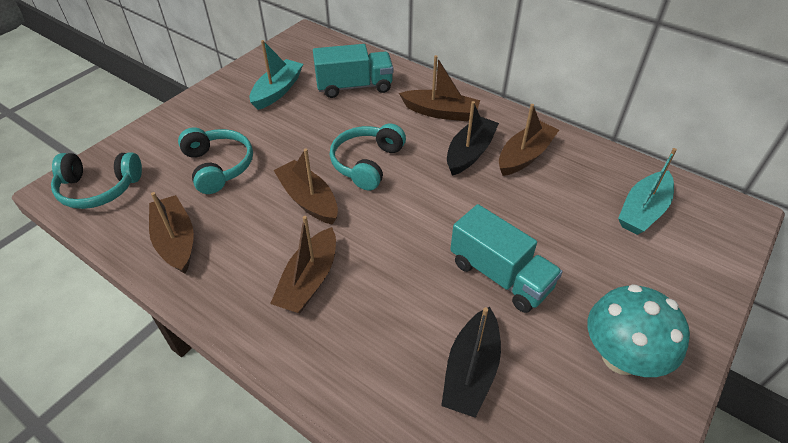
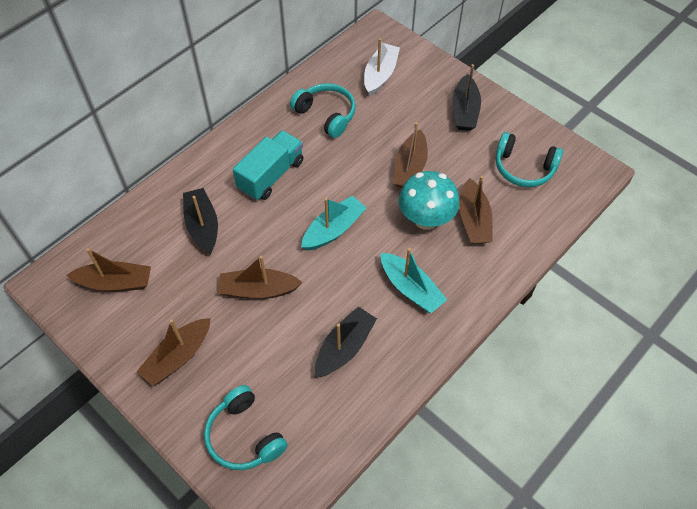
black boat: [441,307,501,418] [447,101,499,176] = 2 -> [183,188,218,254] [315,307,377,377] [452,64,481,131] = 3
turquoise truck: [313,44,393,98] [450,204,563,313] = 2 -> [233,130,303,200] = 1
white boat: none = 0 -> [364,38,400,96] = 1

